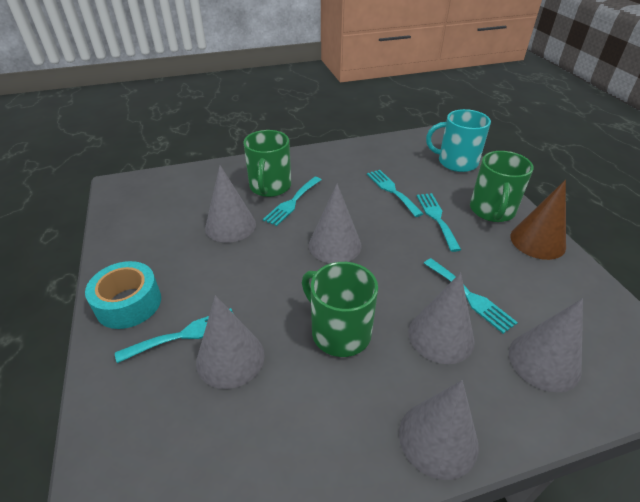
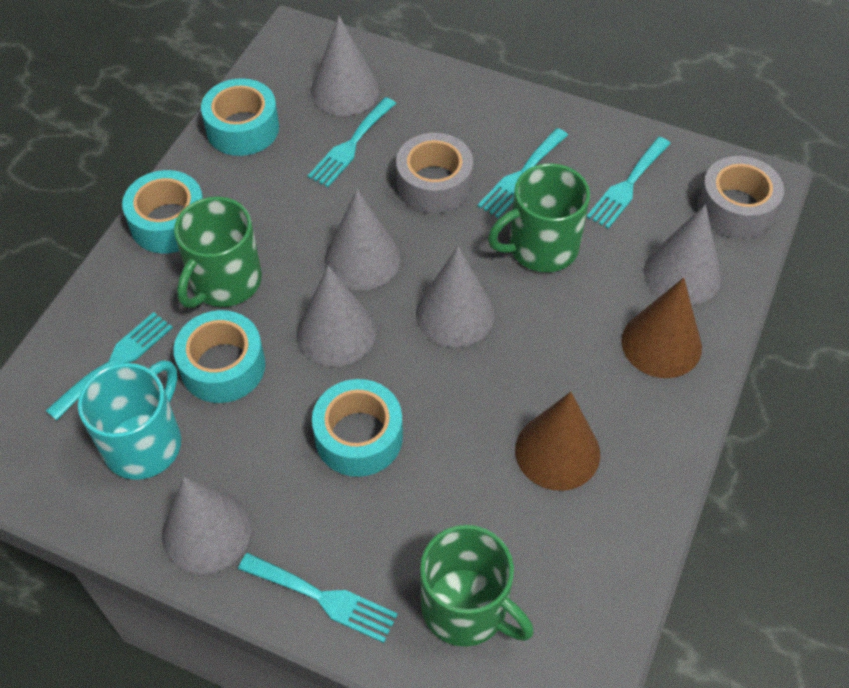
brown cone: [510,180,566,260] = 1 -> [515,392,600,491] [621,277,702,378] = 2
grey tape: none = 0 -> [396,133,473,213] [697,156,784,238] = 2
turquoise tape: [85,261,161,329] = 1 -> [122,170,203,253] [174,310,265,403] [201,78,279,156] [312,379,403,477] = 4

